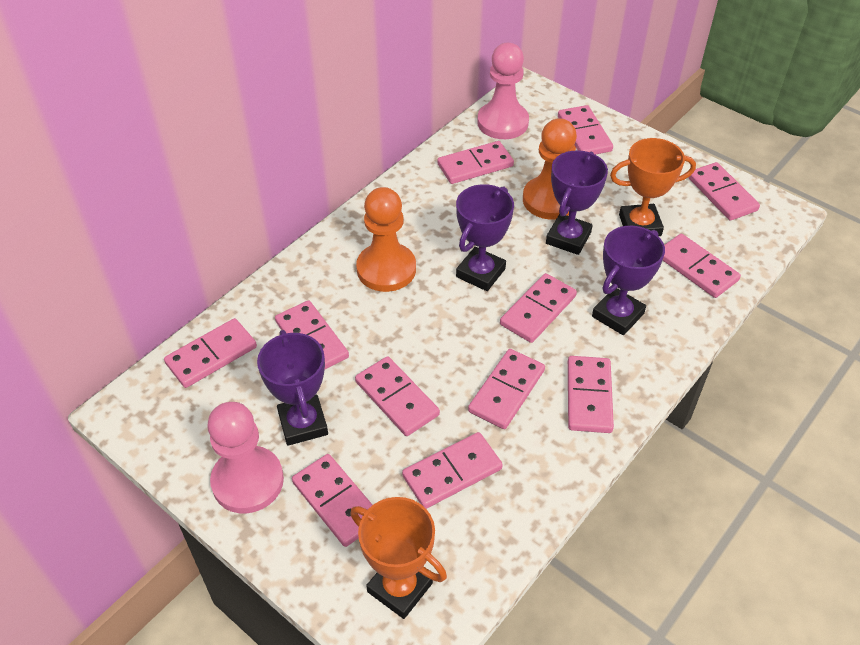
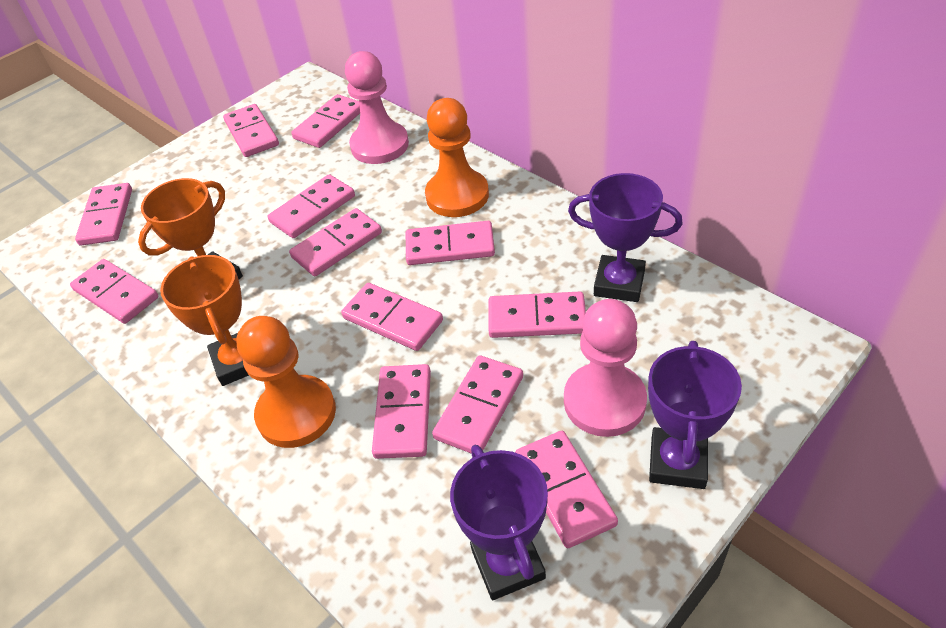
purple trophy: [257,330,328,446] [456,184,514,291] [546,150,608,255] [592,226,665,335] = 4 -> [450,445,548,600] [568,173,683,302] [648,341,742,489] = 3

